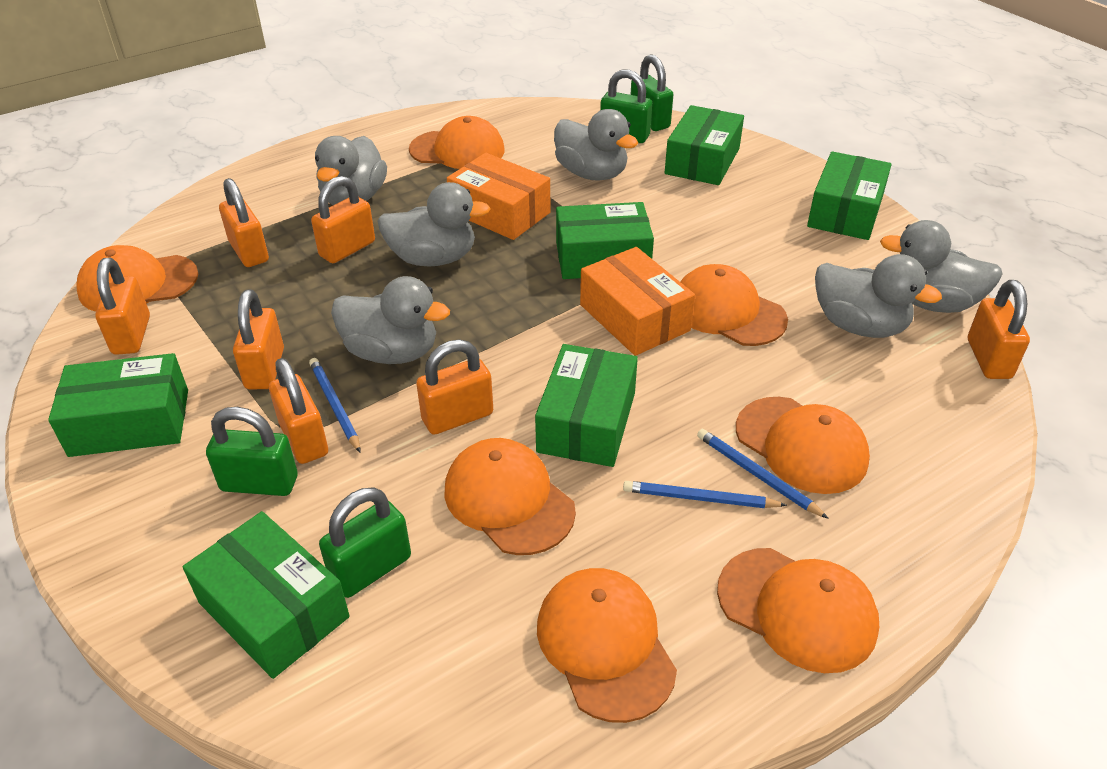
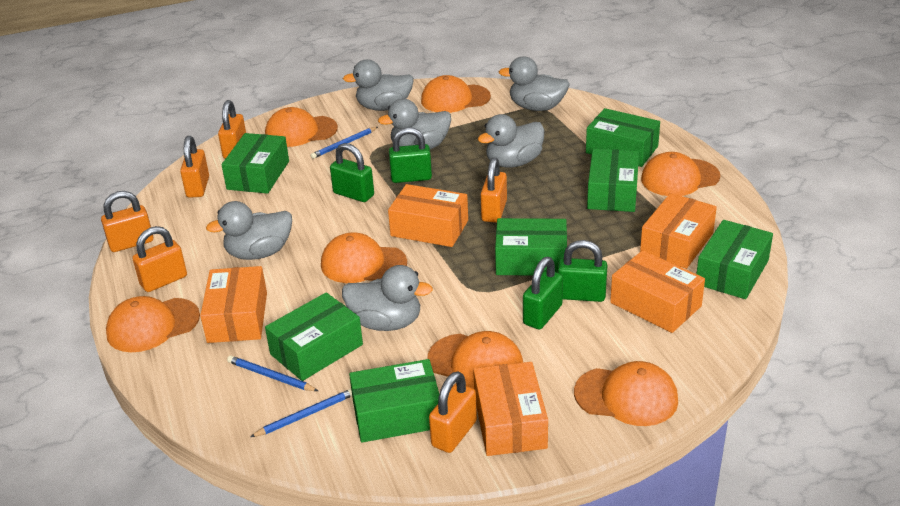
green box: [48,353,188,457] [183,511,350,679] [535,344,638,467] [556,202,654,279] [665,105,744,185] [807,151,892,240] = 6 -> [222,133,289,194] [265,292,363,381] [349,359,439,443] [495,218,567,276] [586,108,660,167] [587,149,639,212] [697,220,773,299] = 7
orange box: [447,153,550,240] [580,247,695,356] = 2 -> [200,266,267,343] [388,184,468,247] [473,362,548,456] [610,250,705,333] [640,193,717,269] = 5
orange padlock: [95,257,150,355] [219,178,269,267] [233,289,284,390] [269,358,328,464] [311,176,375,263] [416,339,493,435] [968,280,1030,379] = 7 -> [101,191,153,252] [132,226,187,292] [180,136,209,198] [218,100,246,159] [429,371,477,453] [481,157,507,223] = 6

